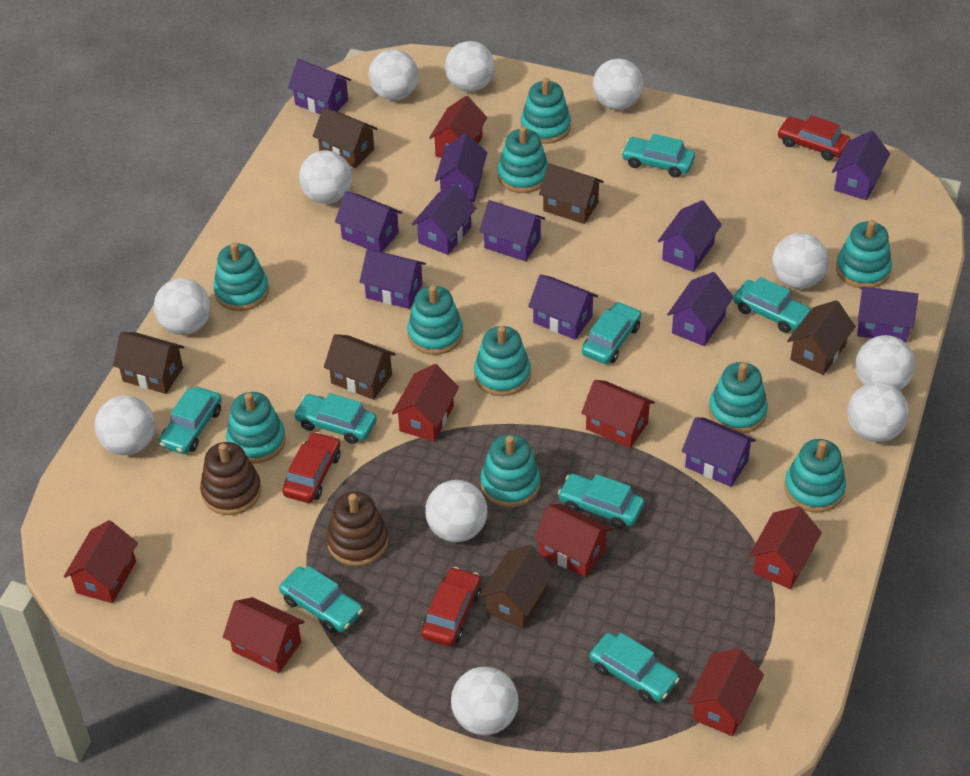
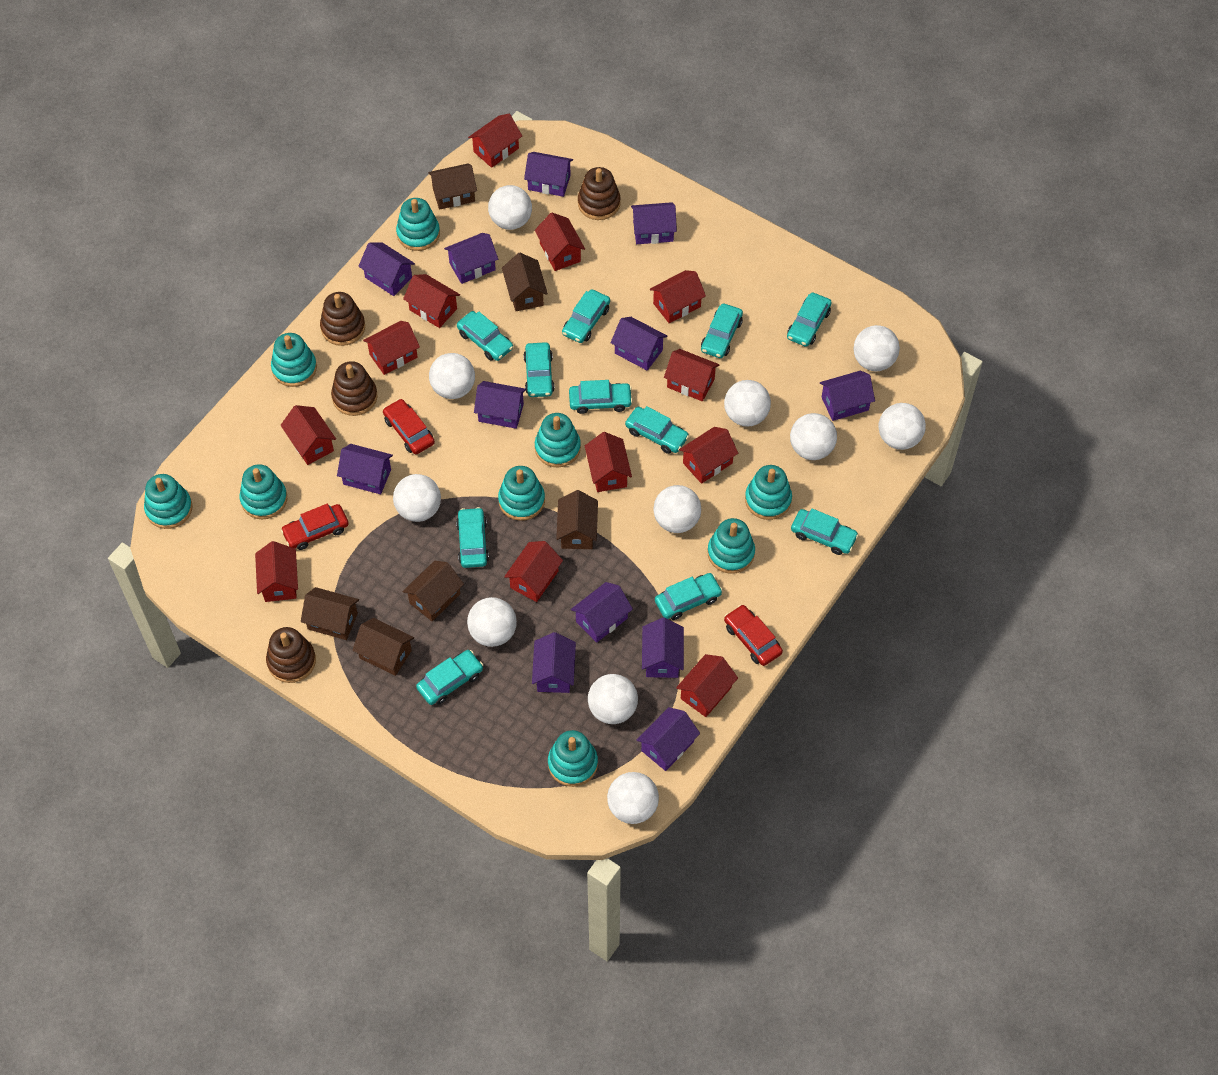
brown stacking toy: [200,442,261,515] [327,491,389,566] = 2 -> [266,627,316,683] [320,292,365,346] [331,361,378,416] [578,167,621,220] = 4
red house: [64,520,138,603] [223,597,305,673] [392,364,459,442] [429,96,487,158] [534,504,612,577] [581,380,655,448] [688,648,764,736] [749,506,822,589] = 8 -> [255,541,298,602] [281,405,336,465] [363,321,420,375] [403,274,460,328] [468,114,522,168] [504,541,563,602] [535,213,585,271] [585,432,632,492] [650,270,706,323] [664,349,719,401] [676,654,738,717] [679,427,738,484] = 12
turquoise car: [159,387,222,454] [279,566,363,633] [294,393,377,444] [558,474,644,529] [582,302,641,364] [589,633,680,703] [621,134,695,177] [733,277,811,333] = 8 -> [416,650,483,705] [456,507,489,568] [457,311,513,361] [523,342,555,397] [562,289,610,343] [569,380,633,414] [625,406,689,454] [655,573,723,620] [701,304,743,358] [787,292,832,347] [791,509,859,555] = 11
turquoise stacking toy: [213,242,269,311] [226,392,286,463] [407,285,463,355] [474,326,531,396] [481,434,540,508] [498,126,548,193] [521,78,571,144] [709,362,768,433] [784,439,846,513] [836,220,892,288] = 10 -> [144,474,193,529] [240,464,287,519] [271,333,317,387] [396,198,440,251] [498,466,545,521] [535,413,581,468] [548,730,598,787] [708,518,755,574] [745,465,792,520] = 9

